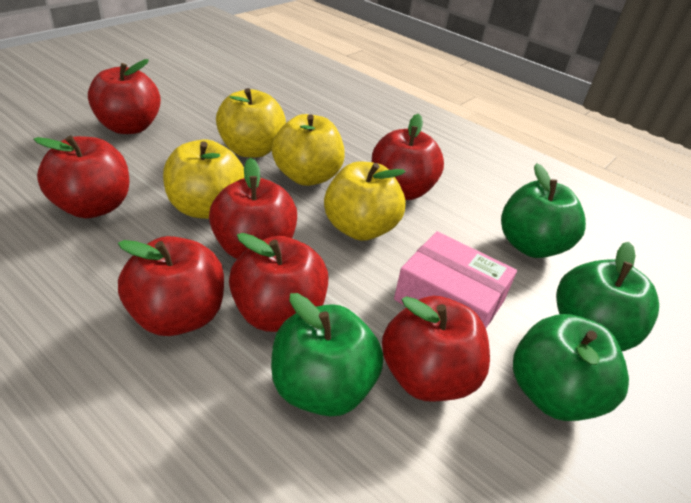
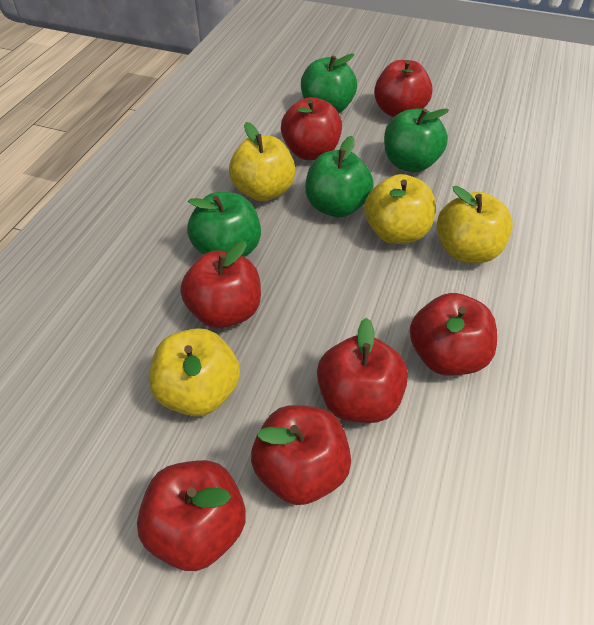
pink box: [394,231,517,328] = 1 -> none = 0

